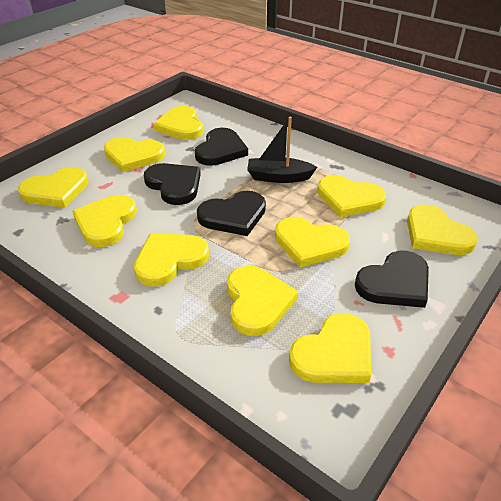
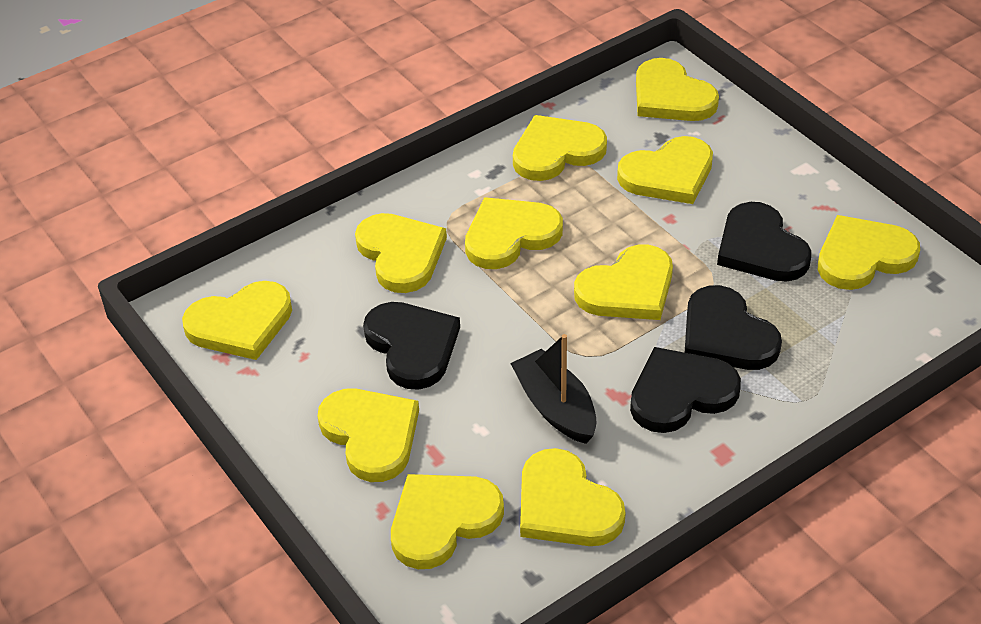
yellow heart: [18,167,89,208] [72,195,137,247] [104,137,165,172] [134,234,209,286] [153,106,203,140] [227,266,298,336] [275,217,350,267] [289,313,371,383] [318,175,386,218] [407,204,478,255] = 10 -> [182,281,292,360] [318,389,419,482] [355,213,447,293] [391,474,504,569] [465,197,563,269] [513,115,607,181] [520,448,625,546] [574,245,673,320] [617,136,713,204] [636,58,719,121] [818,215,920,290] = 11

